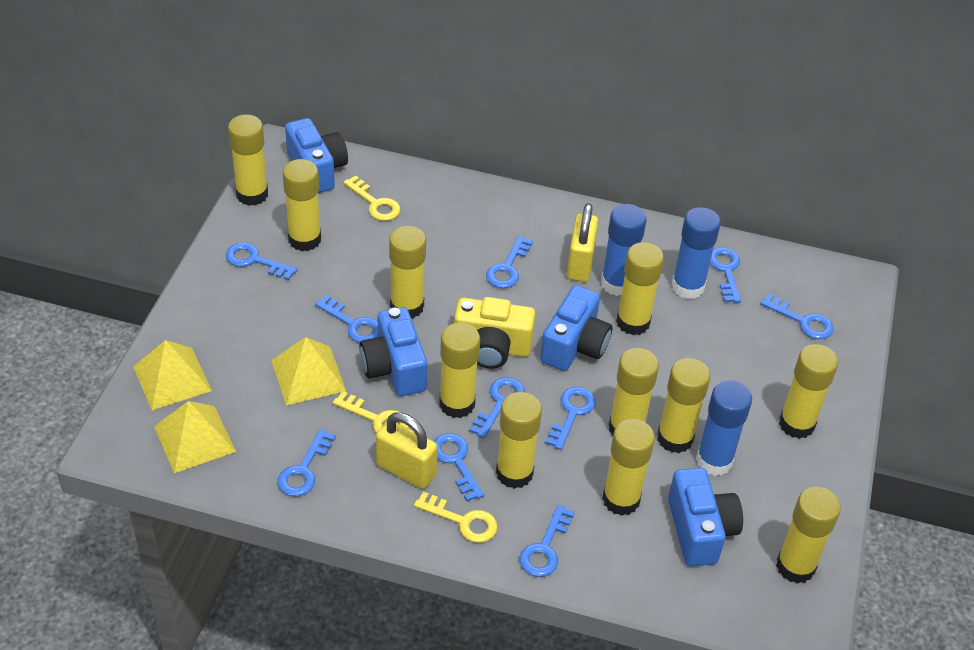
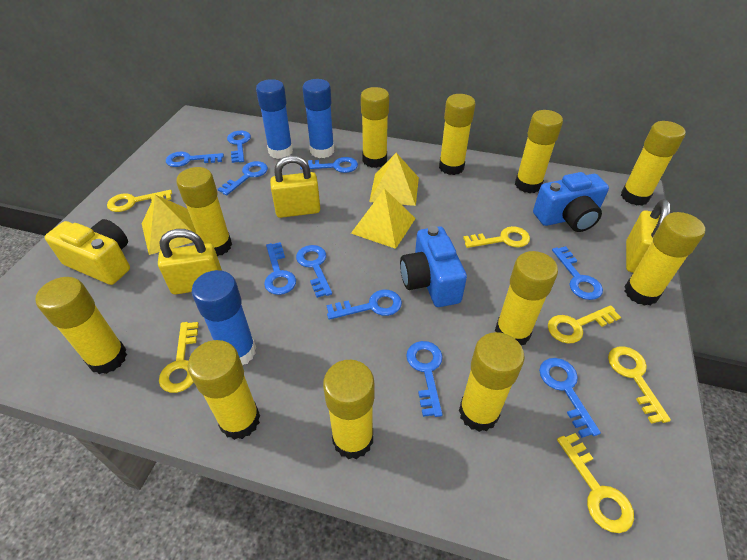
blue camera: [285,118,348,193] [359,307,427,396] [540,285,612,371] [668,468,743,567] = 4 -> [400,226,467,307] [533,172,609,232] = 2
yellow key: [332,391,409,433] [343,175,401,221] [414,492,498,543] = 3 -> [107,190,172,212] [159,322,199,393] [463,226,530,248] [548,305,621,344] [557,433,634,533] [608,346,671,424] = 6
yellow padlock: [376,412,438,489] [567,203,599,282] = 2 -> [158,229,222,294] [270,155,320,218] [626,199,671,273] = 3

